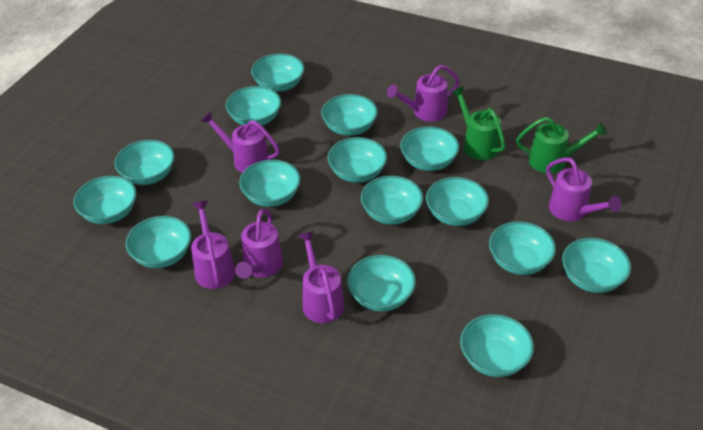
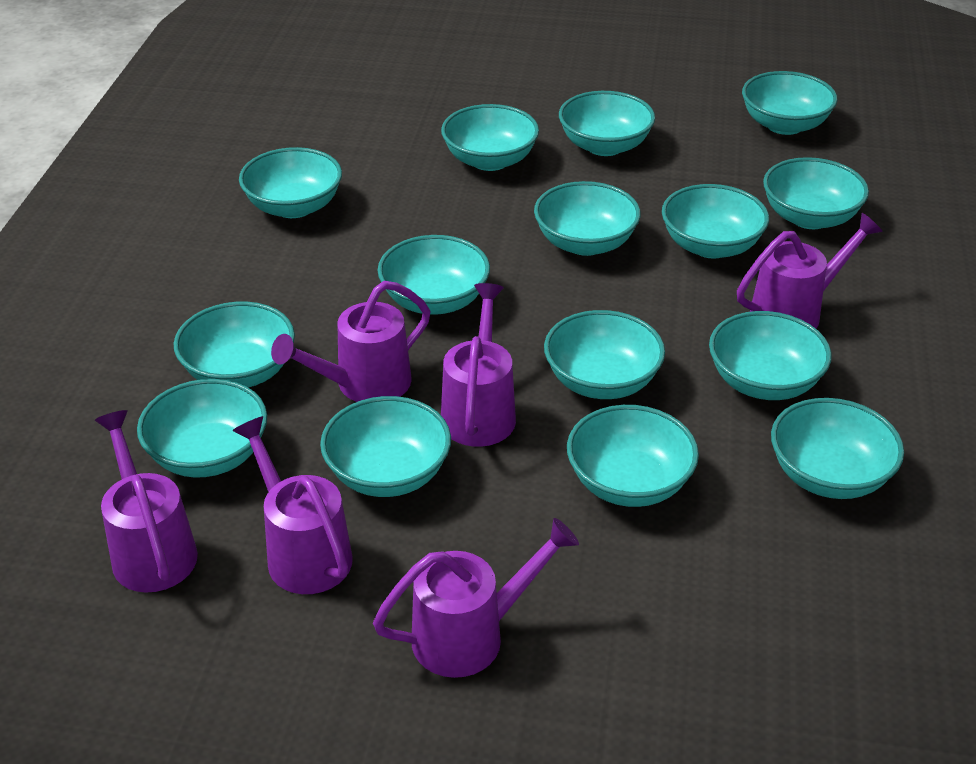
green watering can: [451,86,506,160] [516,117,607,173] = 2 -> none = 0

